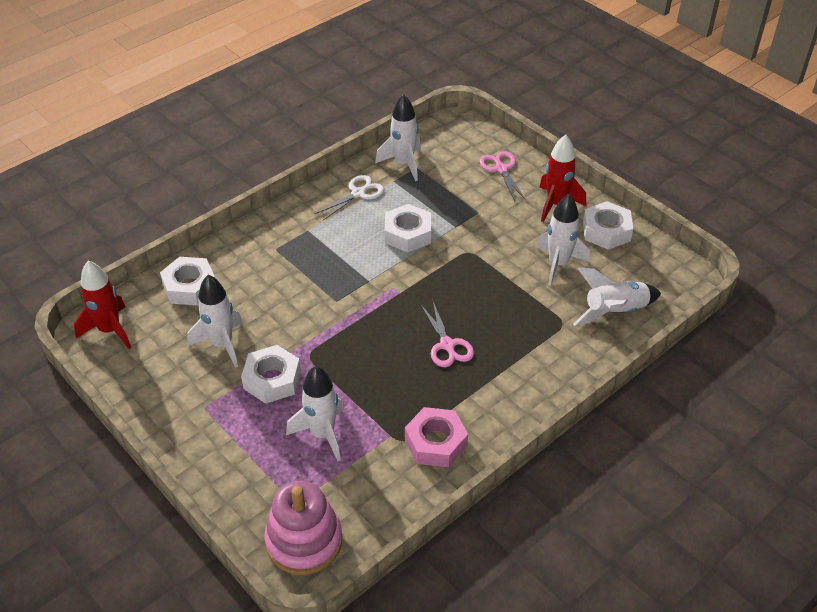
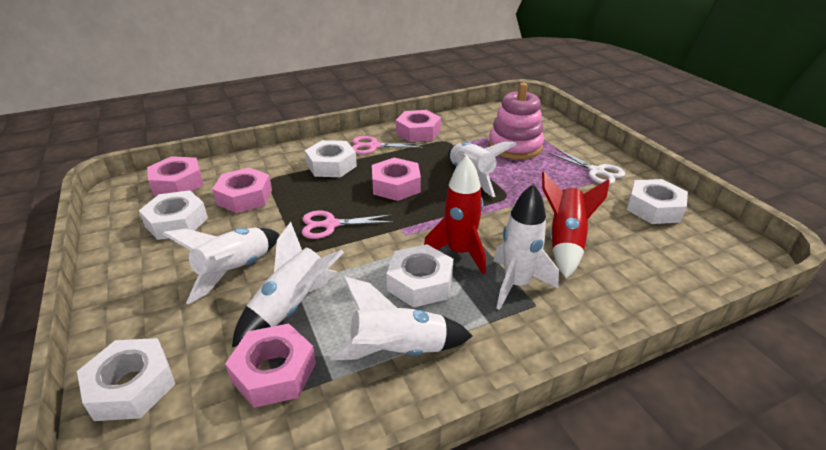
pink nut: [405,407,468,467] = 1 -> [147,156,204,196] [212,168,272,213] [225,323,316,408] [372,158,421,201] [396,110,441,142] = 5
white nut: [160,257,215,306] [241,345,301,404] [385,204,431,253] [583,201,633,250] = 4 -> [77,338,175,421] [139,190,208,240] [305,140,357,177] [386,244,453,308] [627,179,688,224] = 5

